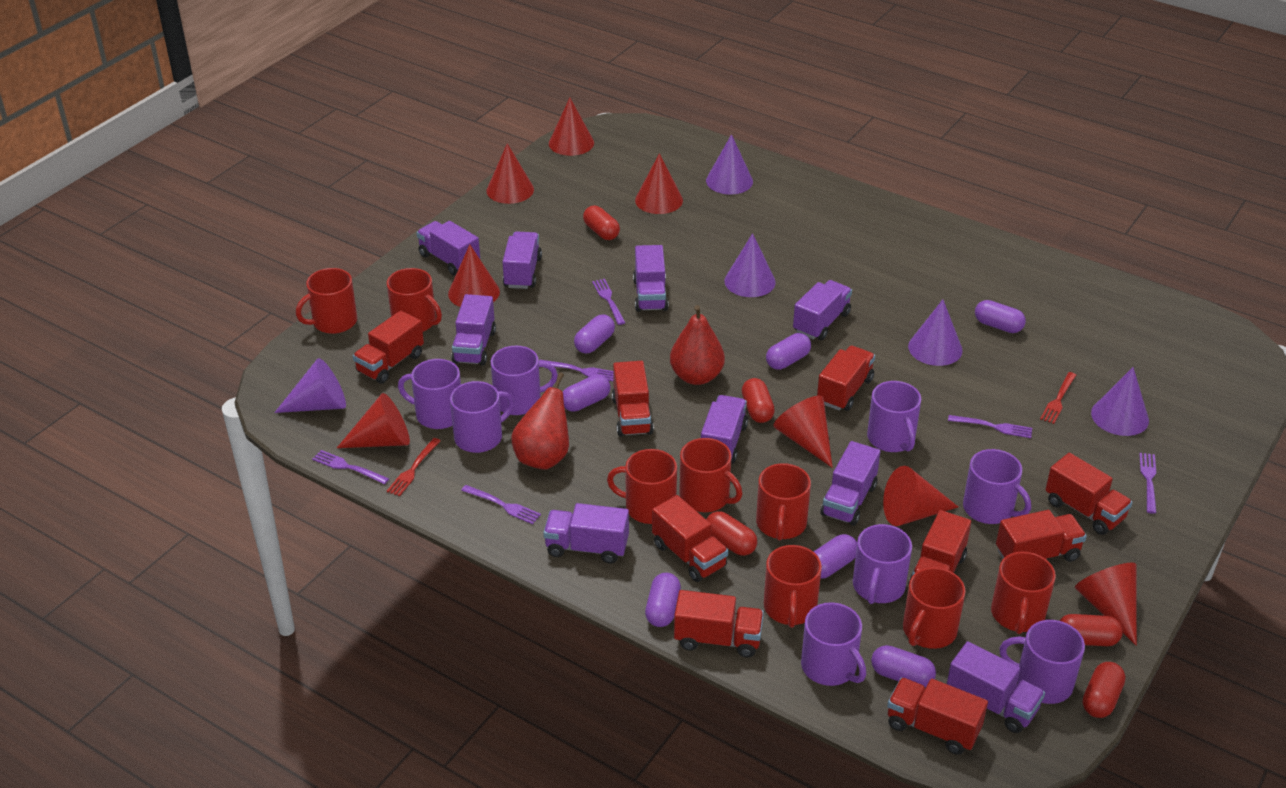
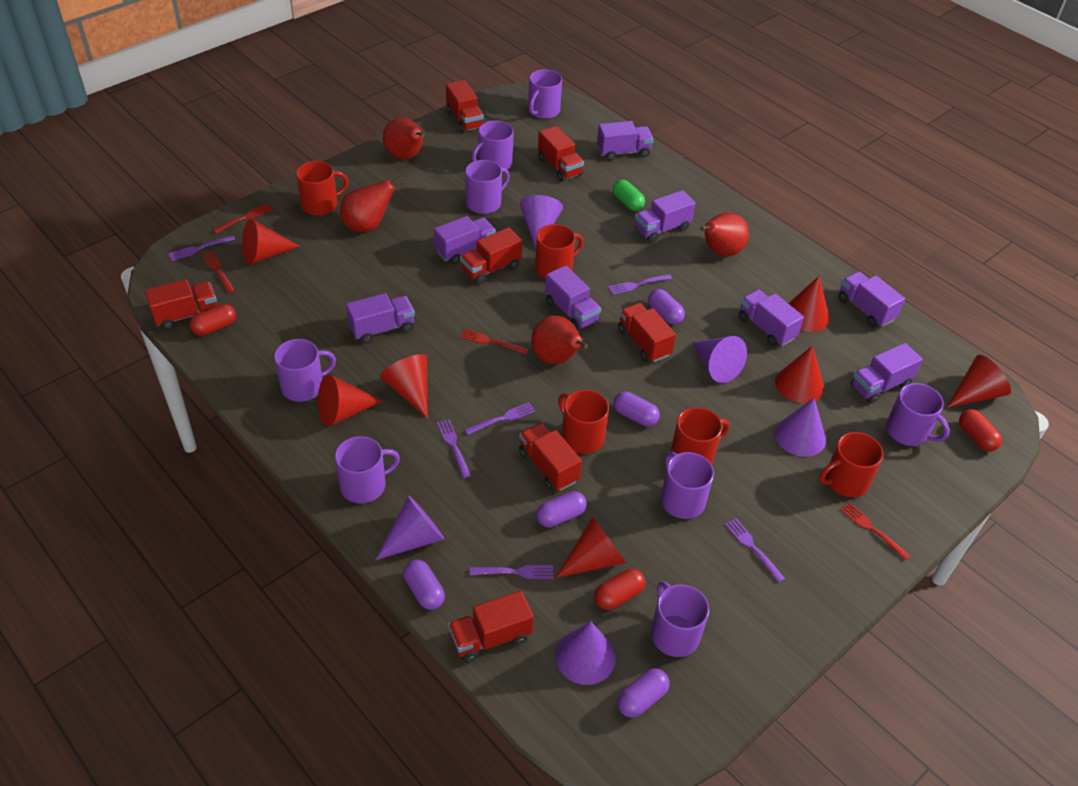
green capsule: none = 0 -> [613,179,645,211] = 1
purple capsule: [563,374,611,412] [574,314,615,354] [645,573,681,627] [766,333,811,370] [813,534,857,579] [871,645,936,687] [975,300,1026,333] = 7 -> [403,560,445,610] [536,491,587,527] [613,391,660,426] [617,668,669,718] [648,289,685,325] = 5
purple truck: [417,221,480,275] [451,294,496,366] [503,231,542,289] [543,503,629,564] [633,245,669,312] [701,395,748,464] [793,280,852,340] [821,441,880,526] [947,641,1045,733] = 9 -> [346,293,415,344] [434,216,496,264] [545,266,601,331] [597,121,654,161] [635,190,696,243] [739,289,804,347] [838,272,905,327] [850,343,923,404] = 8
red capsule: [583,206,620,240] [706,511,757,556] [742,378,775,423] [1059,614,1123,646] [1083,662,1126,718] = 5 -> [190,304,236,336] [594,568,645,610] [959,409,1002,451] = 3
red cone: [337,393,410,448] [448,245,500,307] [487,143,534,204] [549,98,594,156] [635,153,683,214] [773,396,833,468] [883,466,958,526] [1075,563,1137,646] = 8 -> [242,219,300,265] [318,374,383,427] [380,354,428,419] [555,516,626,578] [775,345,824,403] [788,276,830,332] [946,355,1011,408] = 7
red fork: [387,438,441,496] [1040,372,1076,424] = 2 -> [202,251,235,293] [213,203,272,234] [460,329,529,354] [840,502,910,560] = 4
red mug: [296,268,357,334] [387,268,442,332] [607,449,677,524] [679,438,742,512] [756,463,811,540] [764,545,822,628] [903,567,966,649] [991,551,1056,634] = 8 -> [296,161,348,216] [535,224,584,279] [558,390,609,454] [671,407,730,465] [819,432,883,497] = 5
red pear: [511,372,569,469] [670,305,725,385] = 2 -> [340,175,403,232] [383,118,425,159] [531,315,588,364] [700,212,749,257] = 4
red truck: [353,310,424,384] [612,361,654,437] [652,495,728,582] [674,590,764,658] [817,346,875,411] [887,677,988,755] [908,510,971,587] [996,510,1087,562] [1045,453,1132,535] = 9 -> [145,279,218,330] [446,80,484,133] [448,591,534,663] [460,227,522,285] [519,423,582,491] [538,126,584,181] [618,303,676,362] = 7

